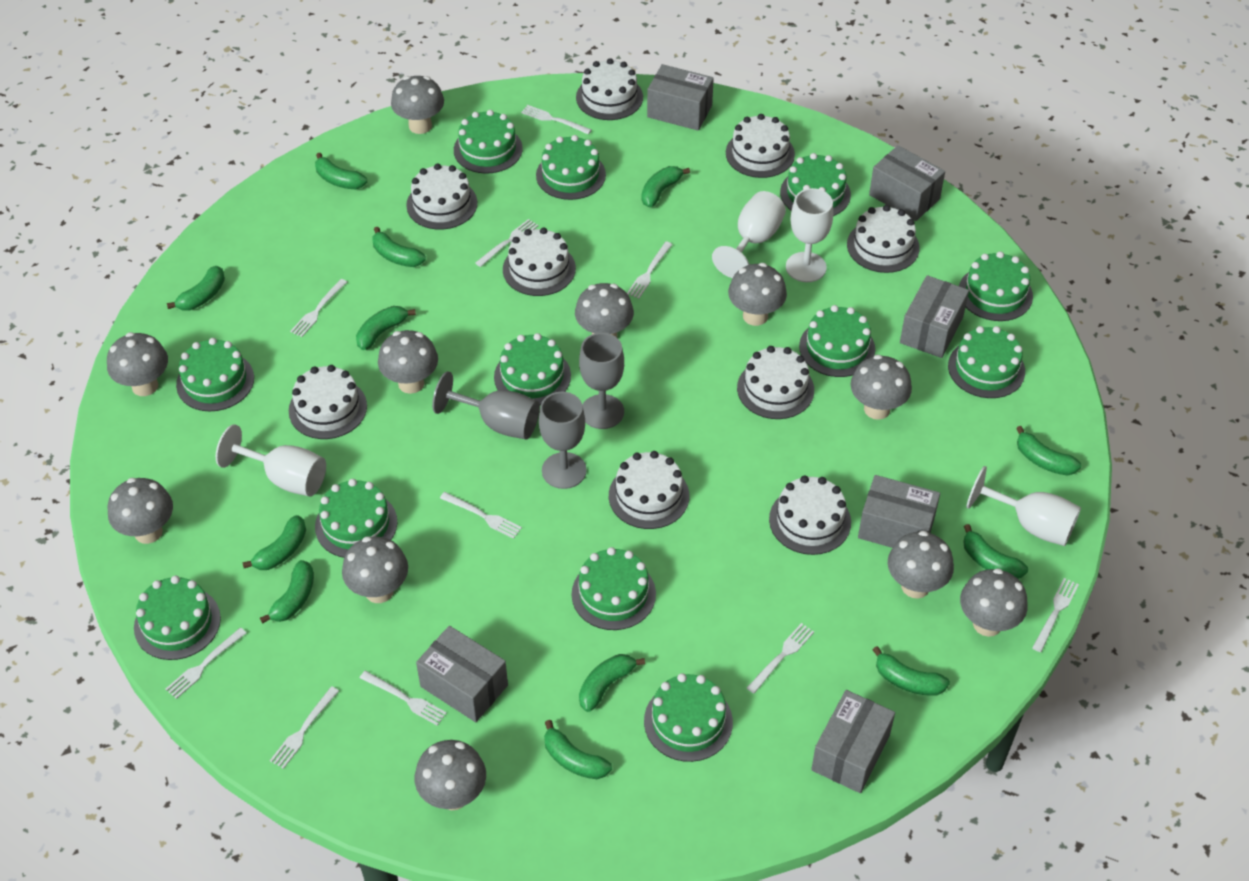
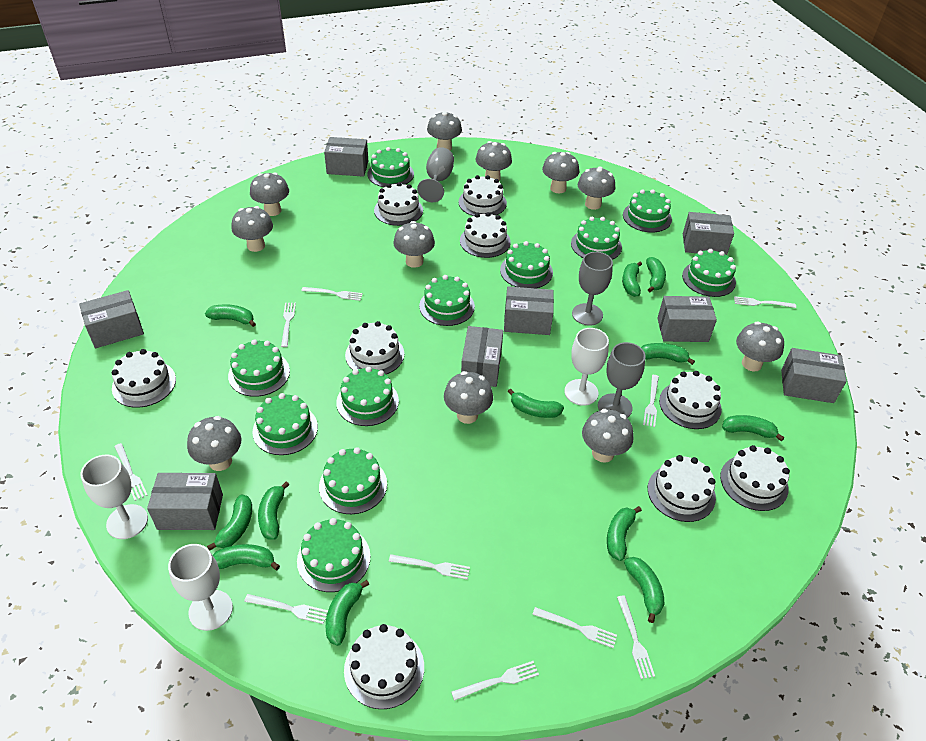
green cake: [134,576,221,660] [176,338,254,411] [315,479,397,558] [454,110,523,174] [494,333,571,406] [536,135,606,200] [572,547,656,630] [644,673,733,762] [780,153,851,216] [799,305,875,377] [948,326,1025,398] [959,251,1033,321] = 12 -> [228,340,290,397] [253,393,318,455] [297,518,371,592] [319,447,387,514] [336,367,399,426] [367,147,414,187] [419,275,475,326] [500,241,553,288] [571,217,622,260] [623,189,672,232] [682,249,736,297] = 11
grey box: [416,626,508,722] [647,64,714,131] [811,690,895,793] [858,475,940,548] [869,145,945,221] [900,275,969,358] = 6 -> [79,290,144,348] [147,473,223,530] [324,137,368,177] [461,326,503,387] [504,287,554,335] [657,296,717,342] [683,212,734,255] [781,348,846,403] = 8
white goblet: [216,424,326,496] [712,191,786,278] [786,188,833,282] [966,466,1081,546] = 4 -> [81,455,148,539] [168,544,233,631] [564,328,609,406] = 3

